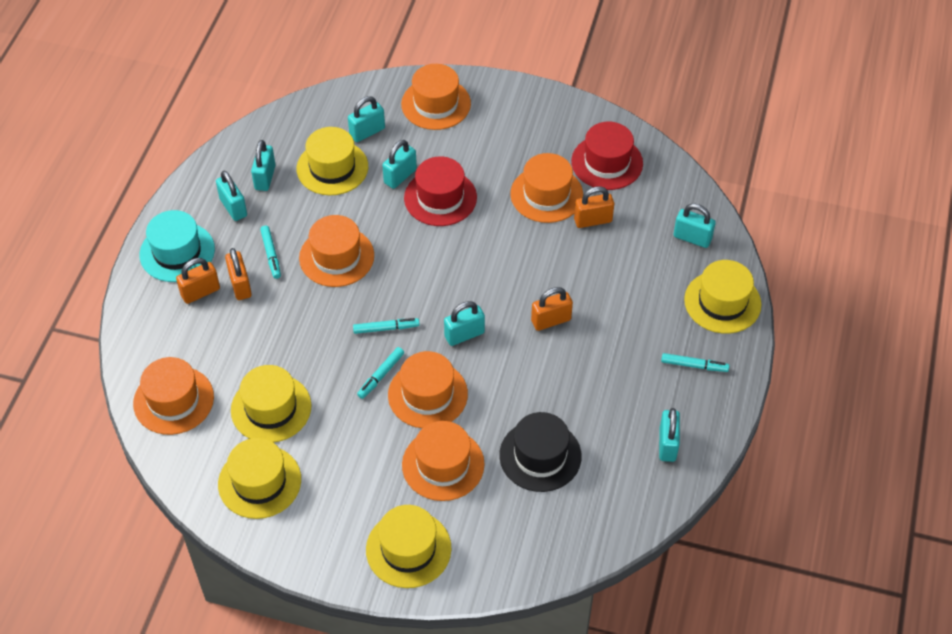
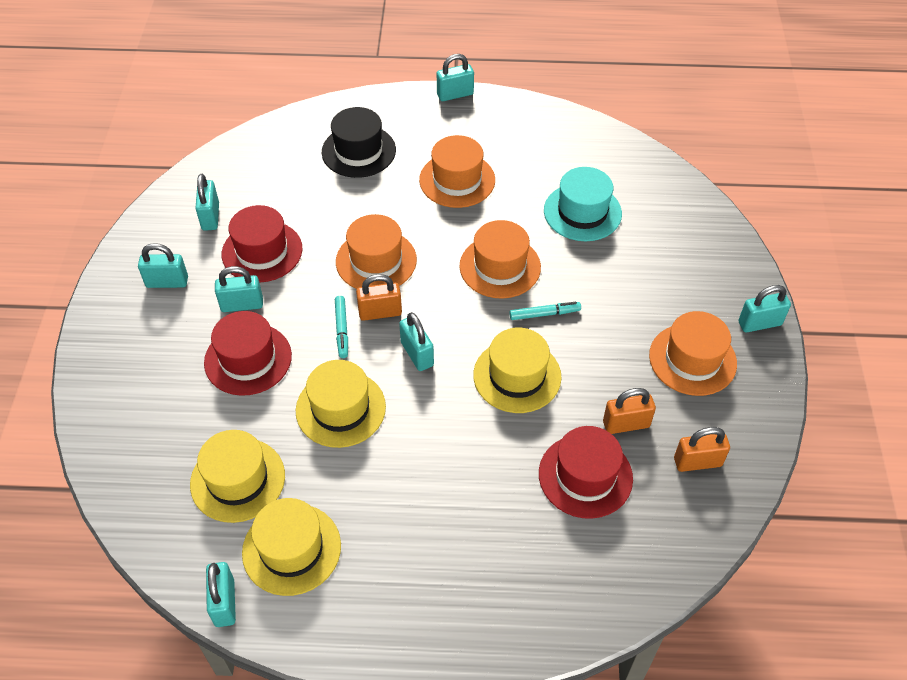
orange hat: [133,357,214,435] [299,215,374,287] [388,351,468,429] [401,64,471,130] [402,421,485,501] [510,153,583,223] = 6 -> [336,214,417,289] [419,135,495,208] [460,220,541,299] [649,311,737,396] = 4
orange padlock: [176,258,220,304] [225,248,252,300] [531,287,573,331] [574,186,614,228] = 4 -> [356,274,402,321] [603,388,656,434] [674,427,730,472] = 3
red hat: [404,156,477,226] [571,122,643,190] = 2 -> [204,311,292,396] [222,205,302,283] [539,426,633,519] = 3
turquoise marker: [260,226,281,279] [353,318,420,334] [357,347,404,399] [661,353,729,372] = 4 -> [335,296,348,358] [509,302,581,320] = 2
yellow hat: [218,438,301,519] [231,365,312,443] [297,127,368,195] [366,505,451,588] [684,260,762,334] = 5 -> [190,430,285,523] [242,498,341,596] [296,360,386,448] [473,328,562,413] = 4

